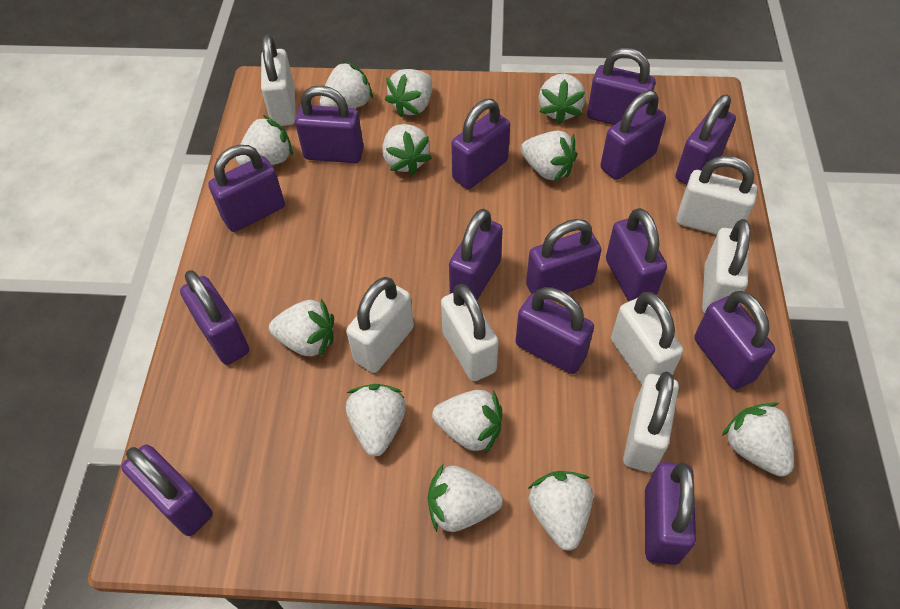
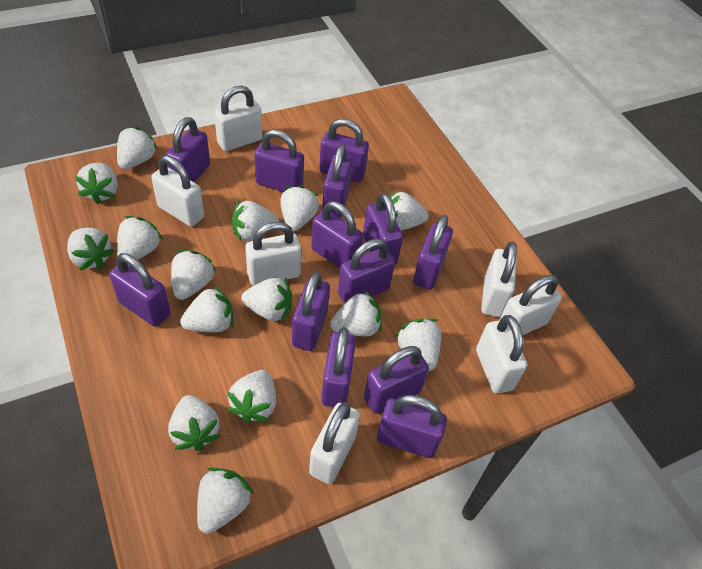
purple padlock: [121,444,213,536] [180,270,249,365] [208,145,285,232] [295,85,364,163] [449,209,503,300] [451,99,510,189] [516,287,594,374] [526,219,602,300] [587,48,655,125] [600,90,666,180] [606,208,667,302] [645,462,696,565] [675,94,736,184] [694,291,775,390] = 14 -> [109,253,171,327] [166,117,210,182] [254,129,304,192] [292,272,330,351] [311,201,363,268] [319,119,369,182] [321,328,356,407] [322,144,353,217] [338,239,395,303] [363,193,403,265] [364,346,429,414] [377,395,447,458] [413,215,453,290] = 13
white strawberry: [236,115,293,166] [269,299,334,358] [319,61,373,108] [346,384,406,456] [382,124,432,175] [385,69,432,117] [428,464,503,532] [432,390,502,454] [520,131,577,182] [528,471,593,551] [539,74,586,124] [722,402,794,477] = 12 -> [67,228,115,270] [74,163,118,205] [117,127,158,169] [117,216,163,260] [168,395,220,451] [171,250,216,300] [180,286,233,332] [197,467,254,534] [227,370,276,423] [232,200,279,241] [241,277,292,322] [280,185,319,231] [330,291,382,336] [390,190,429,230] [395,319,441,371] = 15

